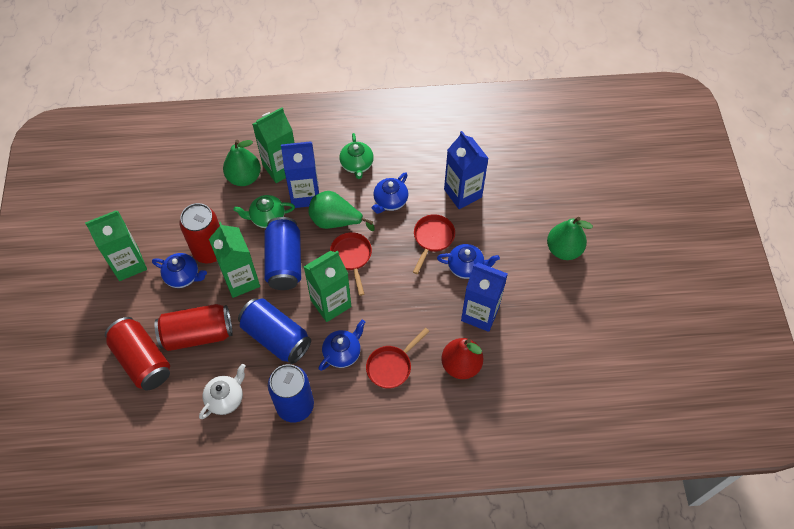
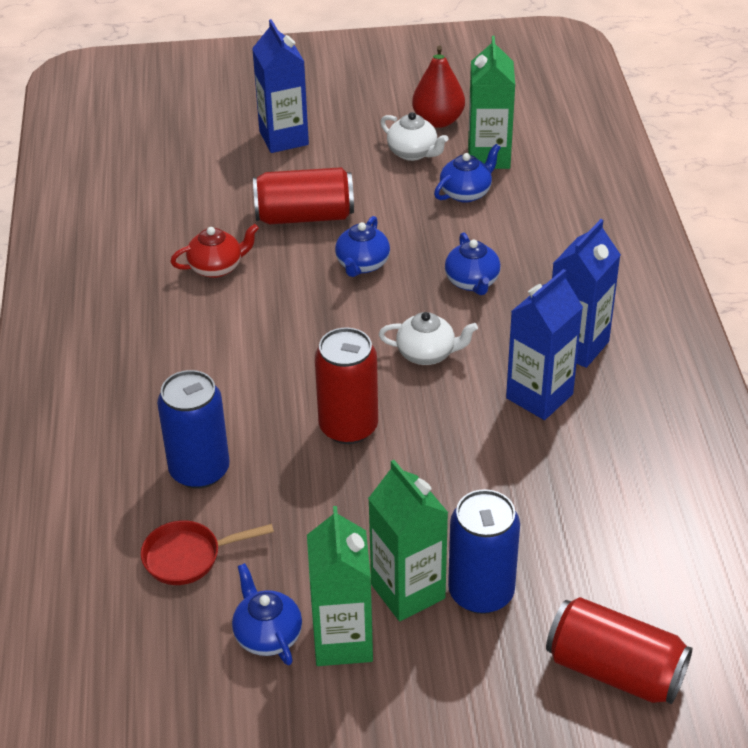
blue can: [238,298,311,364] [264,217,301,290] [268,364,314,422] = 3 -> [157,370,230,489] [448,489,520,614] = 2
green carton: [85,211,147,281] [209,222,260,298] [252,107,295,183] [304,250,351,322] = 4 -> [307,506,373,666] [368,460,448,621] [468,36,515,169] = 3
green pear: [223,140,261,186] [309,191,375,231] [547,217,593,260] = 3 -> none = 0
green teapot: [233,195,295,228] [339,133,374,179] = 2 -> none = 0
red pan: [330,232,372,296] [366,328,430,389] [413,214,455,274] = 3 -> [141,520,274,585] = 1
red teapot: none = 0 -> [170,224,259,278] = 1
white teapot: [199,364,246,419] = 1 -> [379,312,478,365] [380,112,449,161] = 2

